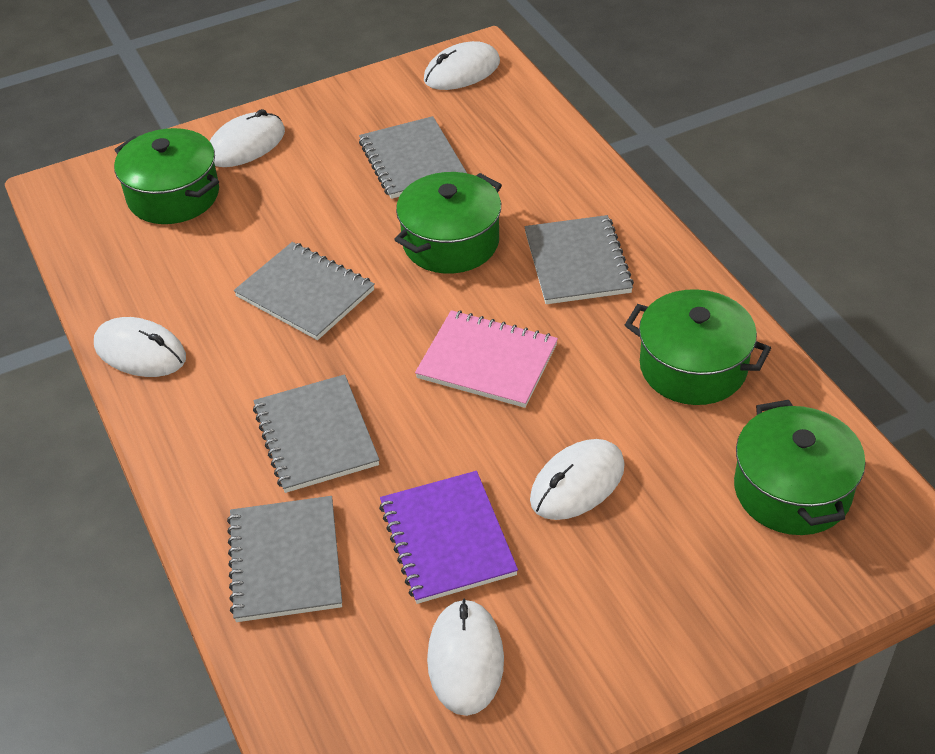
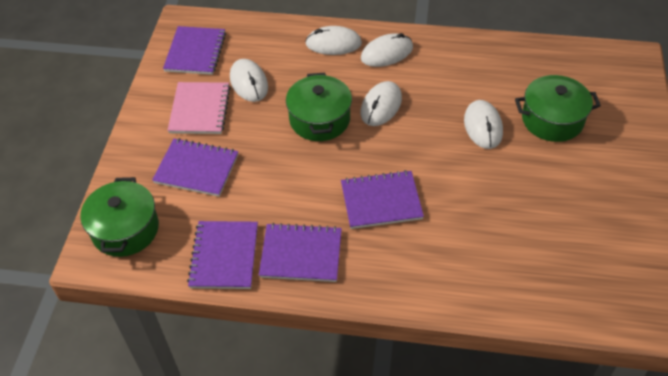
green pot: [114,128,219,224] [394,172,502,274] [625,289,771,405] [734,400,866,535] = 4 -> [80,177,159,257] [286,73,352,141] [515,75,601,142] = 3
grey notebook: [227,496,342,622] [234,242,375,340] [253,374,380,493] [359,116,467,199] [525,215,634,304] = 5 -> none = 0
purple notebook: [379,471,518,604] = 1 -> [152,138,238,197] [163,26,226,75] [187,221,258,289] [259,223,342,282] [341,170,424,229] = 5

